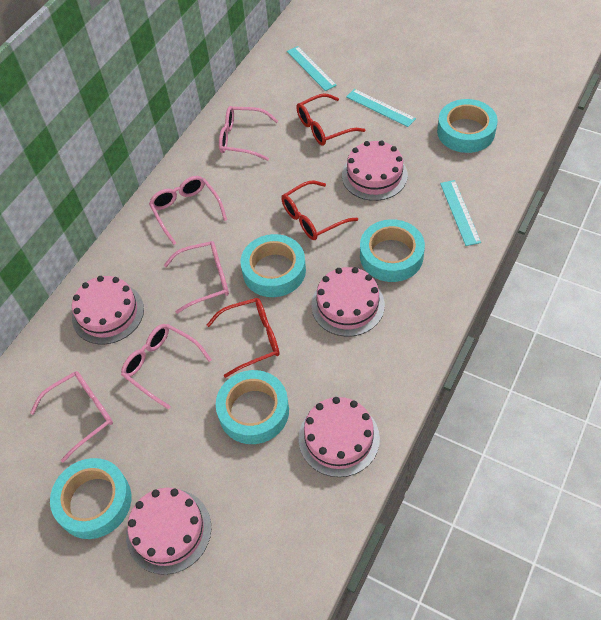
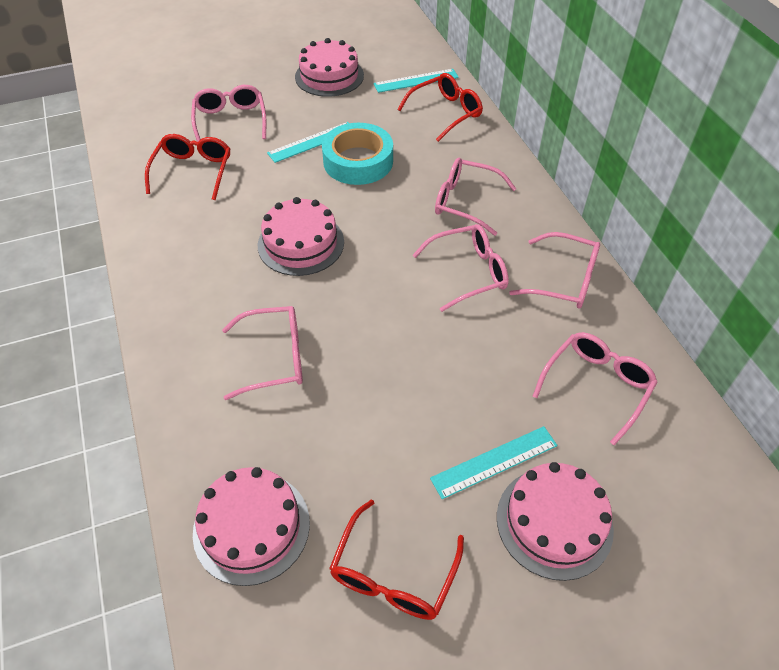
pink cake: [72,276,144,344] [126,488,211,575] [299,397,380,477] [312,267,385,336] [342,140,408,201] = 5 -> [193,467,310,586] [258,197,344,276] [295,38,364,97] [497,462,614,581] = 4
pink glasses: [30,371,113,462] [121,324,212,410] [149,176,227,245] [164,241,229,314] [219,106,278,161] = 5 -> [191,85,266,142] [222,306,303,400] [412,224,509,312] [435,158,516,236] [509,232,600,308] [533,332,657,445] = 6
turquoise tape: [50,458,131,539] [216,370,289,444] [240,234,306,297] [360,219,425,282] [437,99,498,153] = 5 -> [322,123,393,185] = 1

